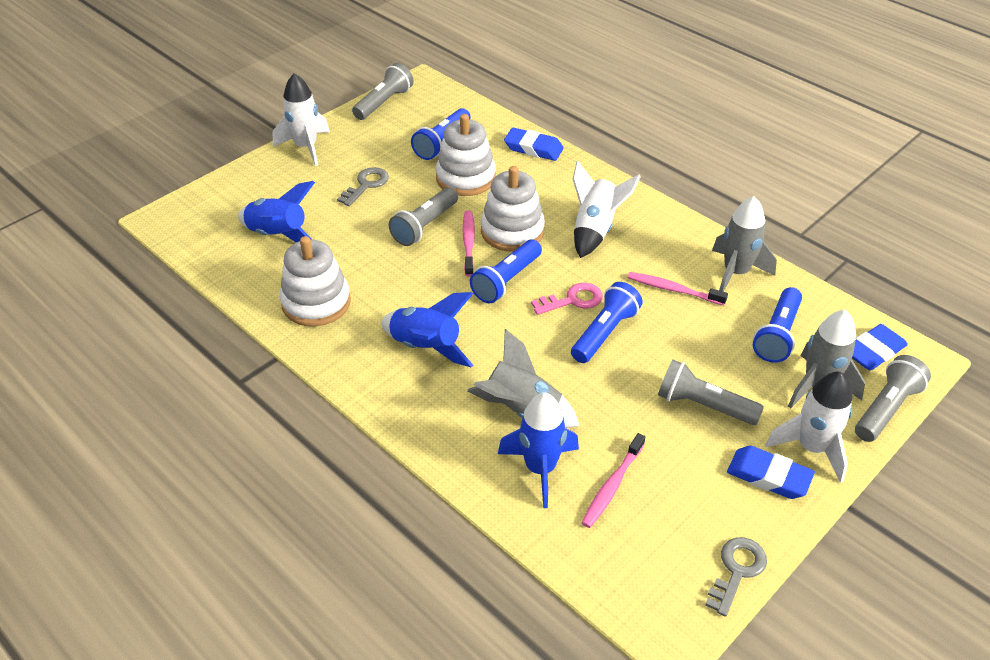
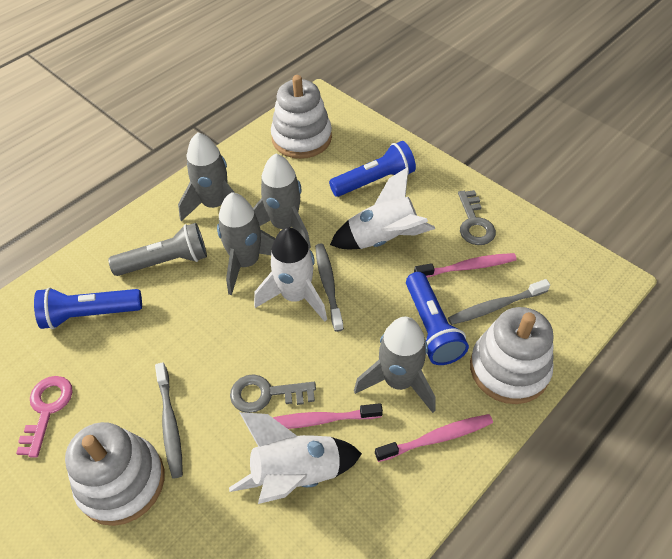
blue eraser: [504,128,564,161] [727,446,815,499] [852,324,908,371] = 3 -> none = 0
blue flashlight: [411,108,471,160] [470,240,542,303] [571,282,643,363] [753,287,802,363] = 4 -> [34,287,142,329] [329,141,416,197] [406,272,469,365] = 3
blue rocket: [238,181,315,242] [381,292,474,368] [498,392,579,508] = 3 -> none = 0
grey flashlight: [352,63,413,120] [389,187,458,246] [658,359,764,425] [855,355,931,442] = 4 -> [108,223,207,276] = 1
grey rocket: [467,329,580,428] [712,196,777,292] [788,310,865,409] = 3 -> [178,132,235,221] [217,192,275,295] [253,154,311,249] [354,317,435,413] = 4
grey toothbrush: none = 0 -> [155,362,183,479] [315,244,344,332] [448,279,550,325] = 3

